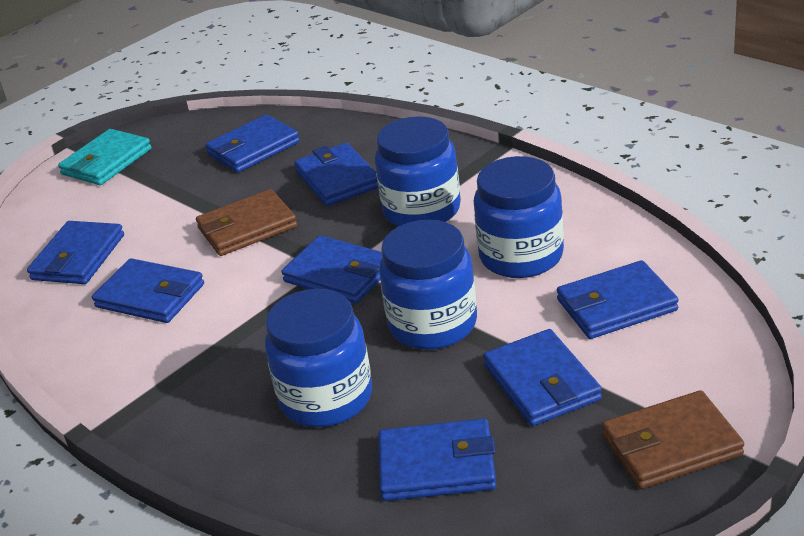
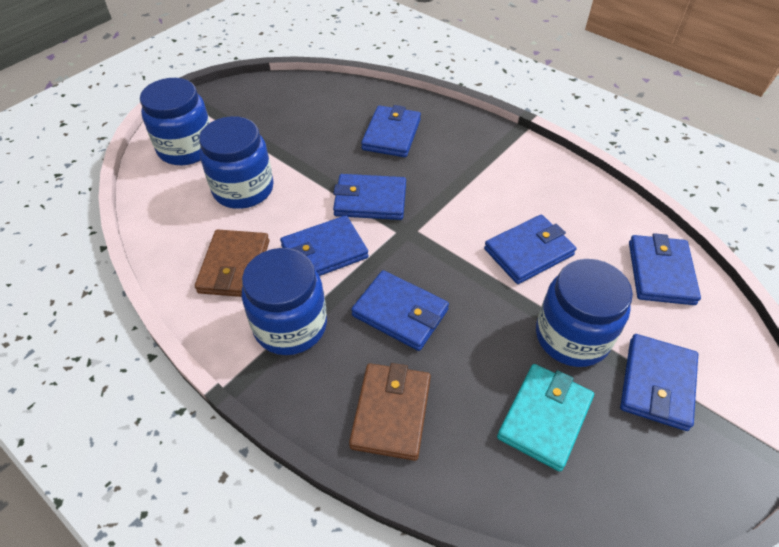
blue wallet: [27,221,124,284] [92,258,204,323] [205,114,300,172] [282,235,382,303] [294,143,378,206] [378,419,496,501] [483,329,602,426] [557,260,679,339] = 8 -> [280,215,368,276] [333,174,406,220] [351,270,449,351] [361,105,421,157] [484,215,576,284] [620,334,698,431] [629,233,701,305] = 7

